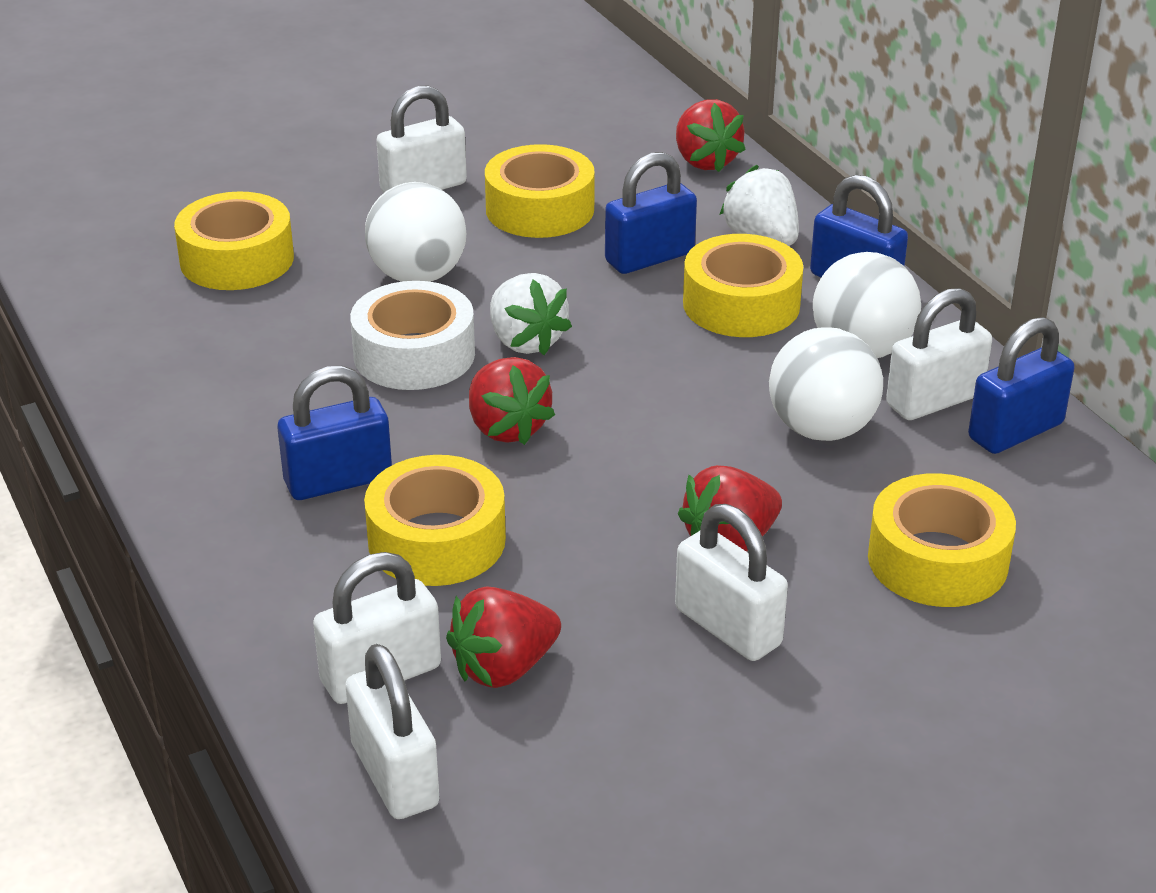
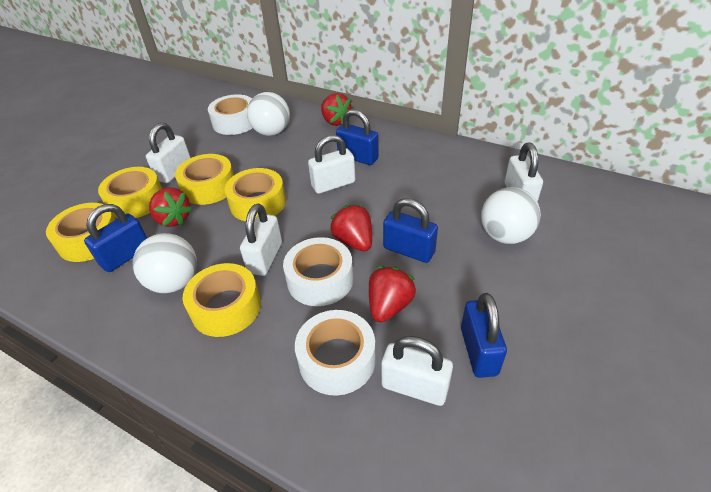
white strawberry: [490,273,572,355] [719,165,799,246] = 2 -> none = 0
white tape: [350,281,475,390] = 1 -> [208,94,252,135] [283,237,353,306] [295,310,376,396] = 3

